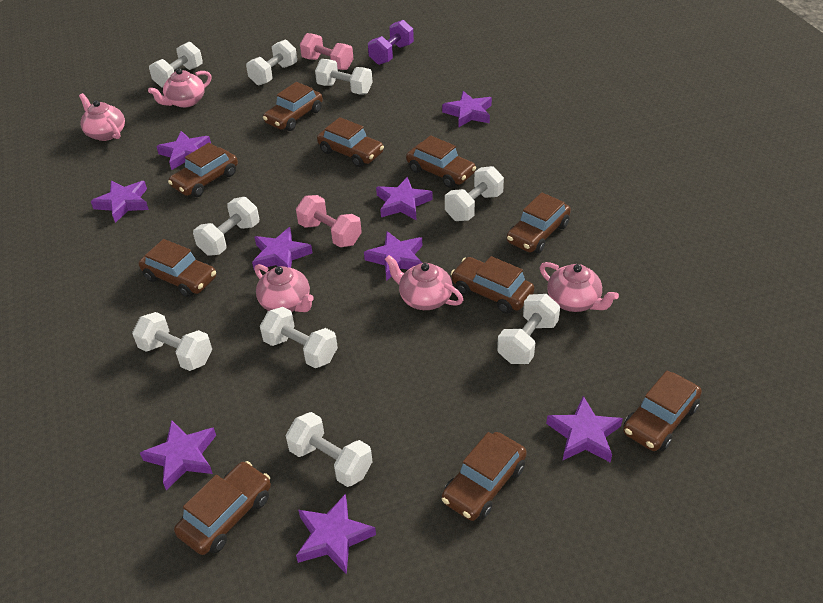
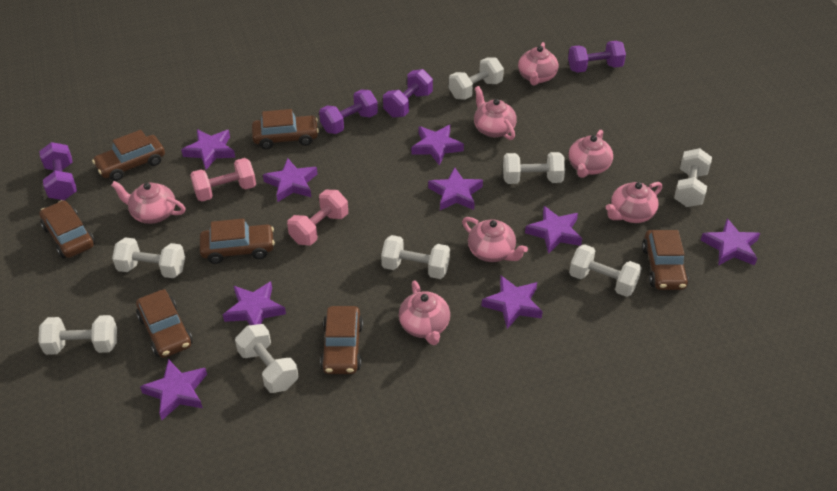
brown car: [139,239,216,297] [168,143,238,197] [174,461,271,555] [263,82,323,131] [317,117,384,167] [406,135,476,188] [442,432,527,521] [451,256,534,314] [507,192,571,253] [623,371,702,451] = 10 -> [39,200,95,258] [92,130,165,181] [136,289,193,358] [200,218,275,264] [252,109,319,149] [320,306,363,374] [642,230,689,290] = 7
pink teapot: [79,93,125,141] [148,68,211,108] [254,264,314,312] [385,255,463,310] [540,262,619,312] = 5 -> [111,181,185,224] [399,280,450,345] [462,217,528,262] [474,86,517,140] [518,42,558,86] [569,130,613,178] [606,182,662,223] = 7
purple dumbbell: [368,20,414,65] = 1 -> [39,142,77,200] [319,89,378,134] [383,69,433,118] [568,41,626,73] = 4
white dumbbell: [132,312,212,371] [149,42,203,88] [193,197,259,256] [246,40,297,85] [260,307,338,368] [286,412,372,487] [315,59,372,94] [445,166,504,221] [497,294,560,364] = 9 -> [38,315,117,355] [112,237,185,278] [235,324,298,393] [381,235,450,279] [449,57,504,100] [503,152,565,184] [569,244,642,297] [674,148,712,207] = 8

